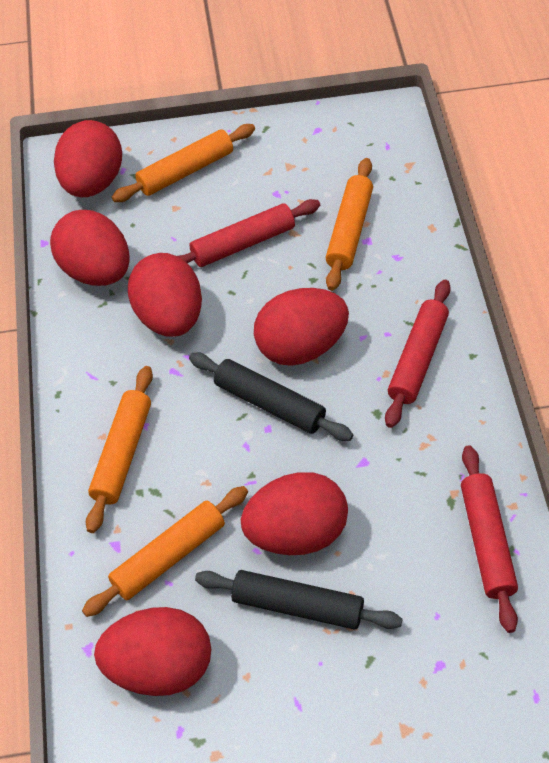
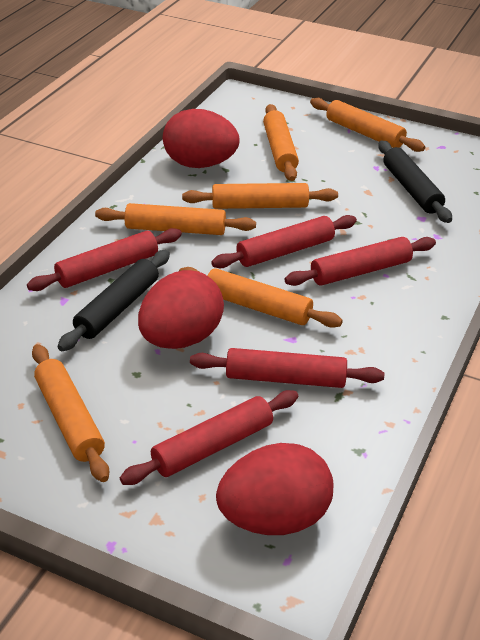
orange rolling pin: [82,486,248,617] [86,366,153,533] [112,124,255,202] [326,158,373,291] = 4 -> [32,344,109,482] [95,203,256,235] [179,267,343,328] [182,183,338,209] [263,104,299,181] [310,98,425,152] = 6
red egg: [50,210,130,286] [54,120,122,197] [94,607,211,696] [128,253,202,337] [241,472,348,555] [254,288,349,366] = 6 -> [138,270,224,349] [163,109,239,168] [216,443,333,535] = 3
red rolling pin: [177,199,320,267] [385,280,451,428] [461,445,518,633] = 3 -> [27,228,182,291] [120,390,298,485] [190,348,384,388] [211,215,357,268] [285,237,436,286] = 5

